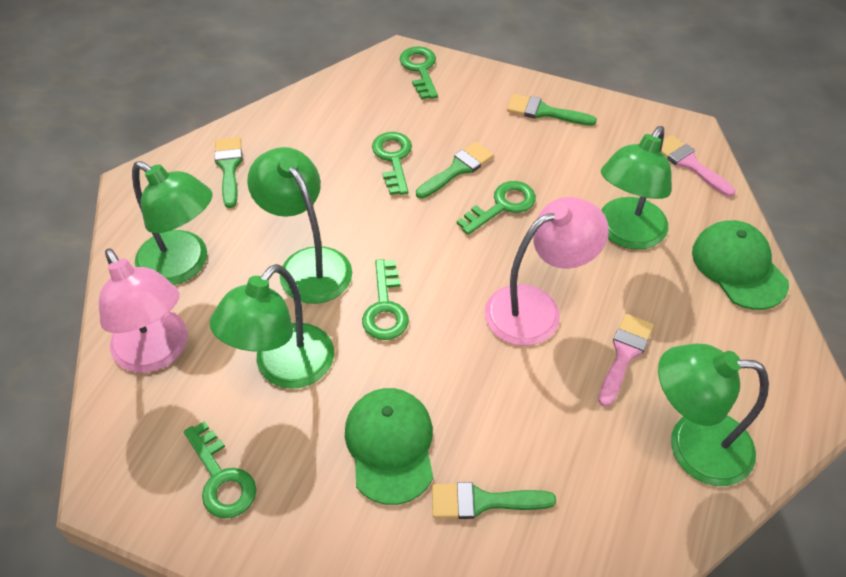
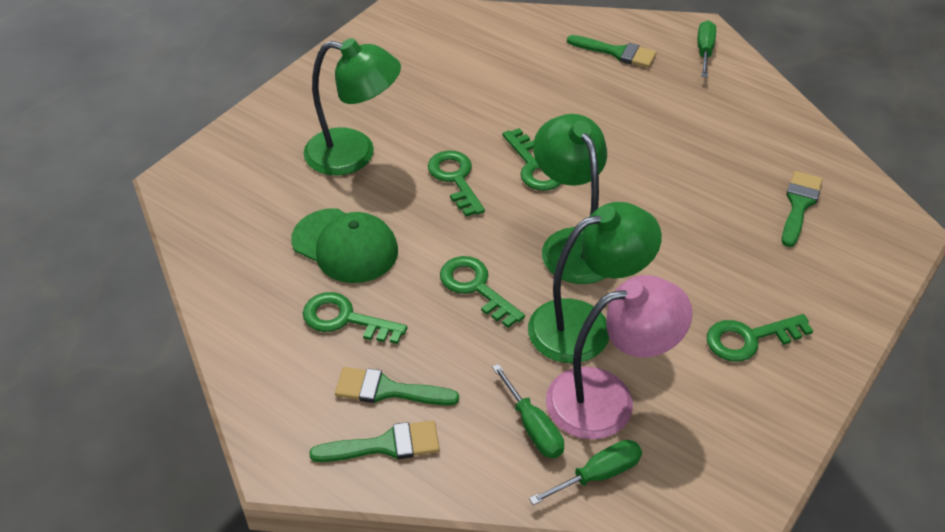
green cap: [345,388,433,505] [692,220,789,310] = 2 -> [291,208,398,283] = 1
green lamp: [132,161,213,285] [210,264,334,389] [247,147,352,304] [601,126,672,250] [658,344,769,486] = 5 -> [304,38,401,176] [528,202,662,363] [533,114,607,284] = 3
green screwdriver: none = 0 -> [492,364,564,458] [529,440,642,505] [698,20,716,77] = 3
pink brush: [598,314,654,407] [661,135,736,197] = 2 -> none = 0
pink lamp: [99,248,188,373] [485,197,609,346] = 2 -> [546,275,693,439] = 1

